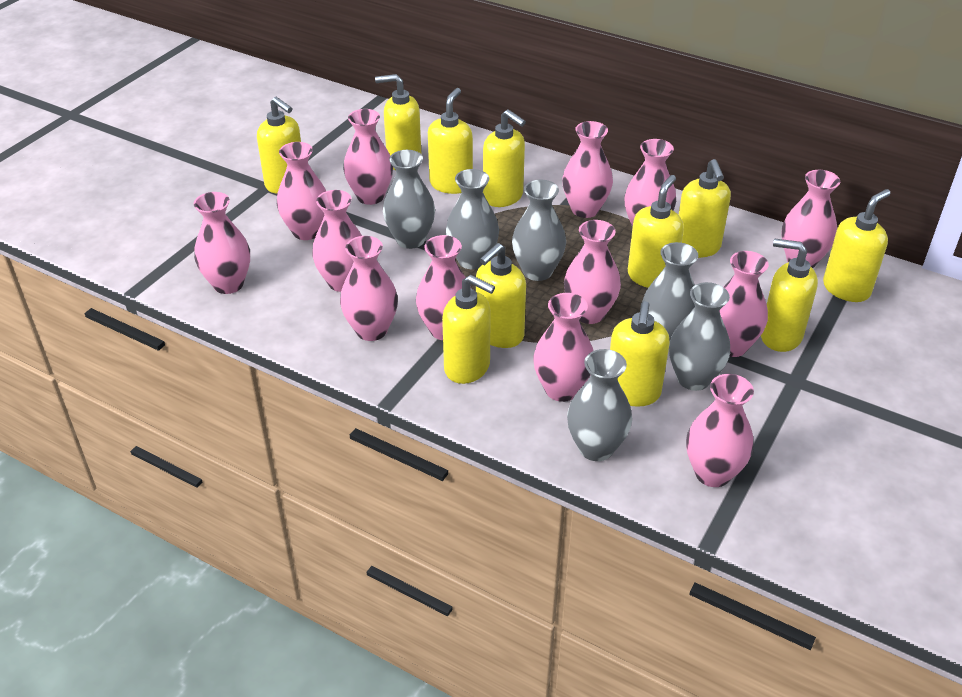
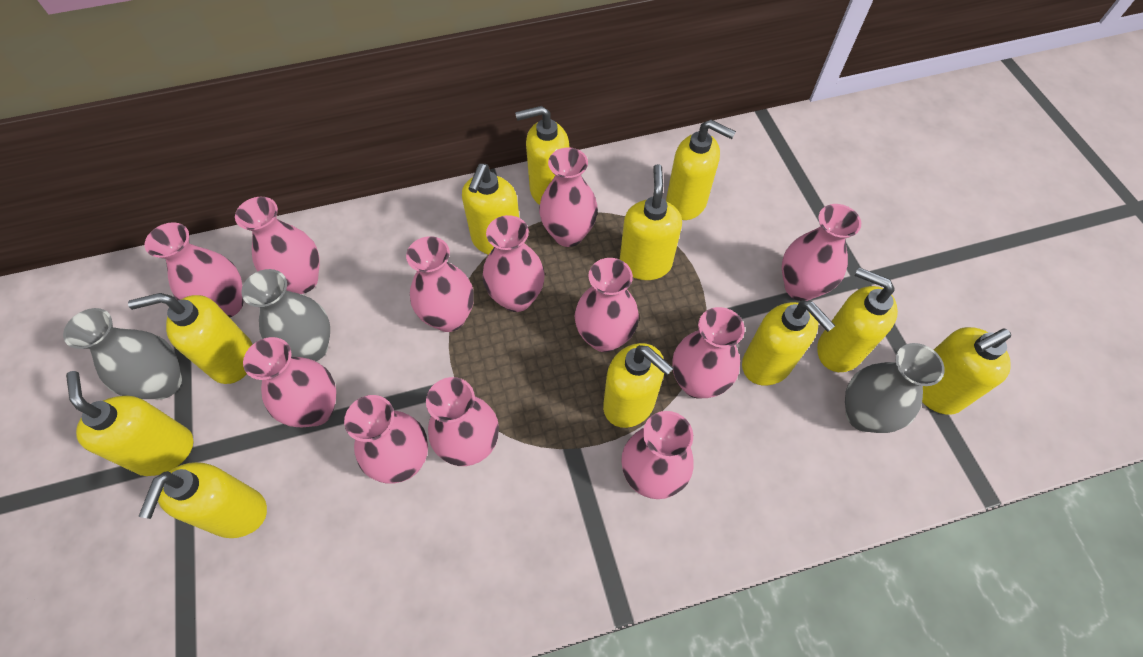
grey vase: [383,150,435,249] [446,169,499,270] [512,180,566,281] [567,349,632,461] [642,242,698,341] [669,282,730,391] = 6 -> [63,308,182,400] [241,269,330,361] [845,343,945,433] = 3
pink vase: [194,192,250,294] [277,142,326,240] [312,190,362,292] [340,236,398,341] [343,109,393,205] [416,235,471,340] [533,293,593,402] [562,121,613,218] [564,220,621,324] [624,139,676,228] [686,374,754,487] [719,251,769,357] [781,170,840,268] = 13 -> [145,222,243,318] [235,197,319,294] [243,337,336,427] [344,395,428,484] [406,236,474,332] [426,377,499,466] [482,215,545,312] [539,147,598,247] [575,258,639,352] [621,411,694,499] [672,307,745,399] [782,204,861,301] = 12

